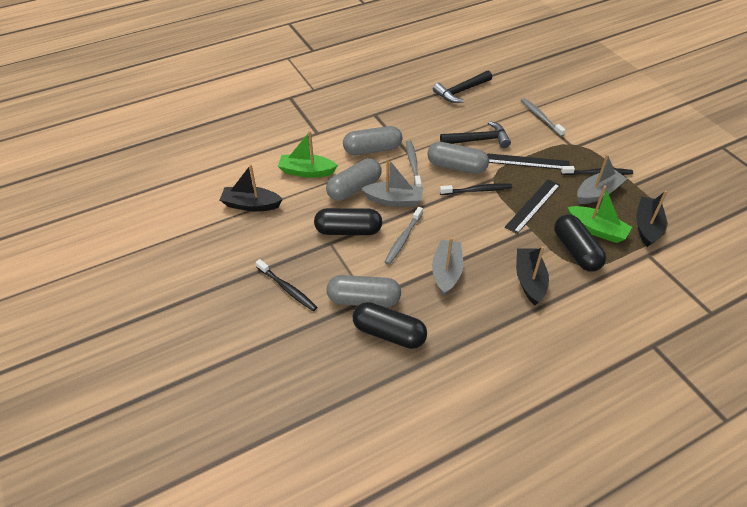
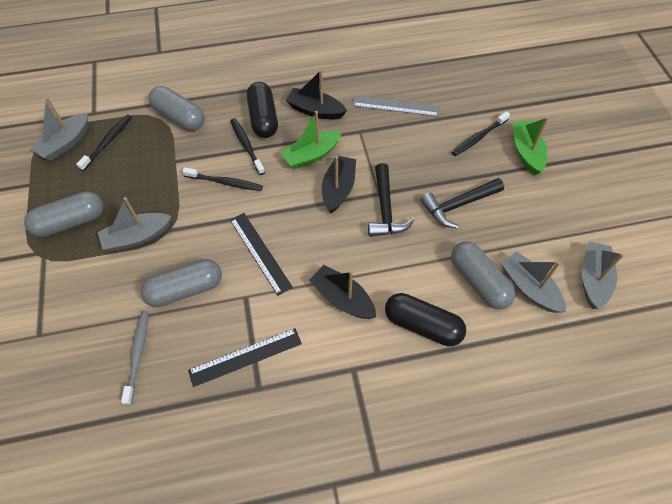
black capsule: [314,208,382,235] [353,302,427,349] [554,214,606,272] = 3 -> [247,82,278,138] [385,293,466,346] = 2
black toothbrush: [256,259,317,311] [440,183,512,195] [561,166,633,175] = 3 -> [76,115,132,171] [182,167,263,191] [230,118,265,175] [451,111,510,156] = 4
grey boat: [361,158,423,207] [432,237,463,296] [577,154,627,204] = 3 -> [30,97,88,160] [98,197,171,251] [501,251,566,313] [582,241,624,309] = 4
grey ruler: none = 0 -> [352,96,440,117] = 1
grey toothbrush: [385,207,423,265] [406,141,422,187] [521,98,566,137] = 3 -> [121,311,149,405] = 1

